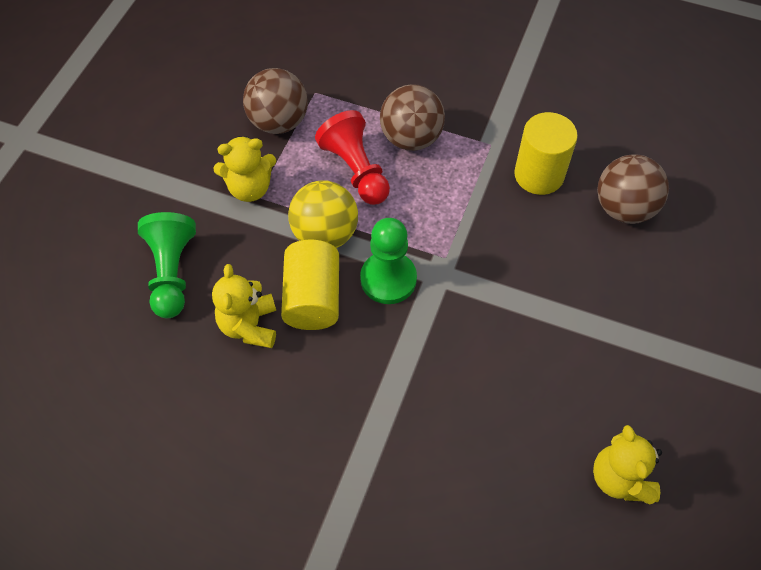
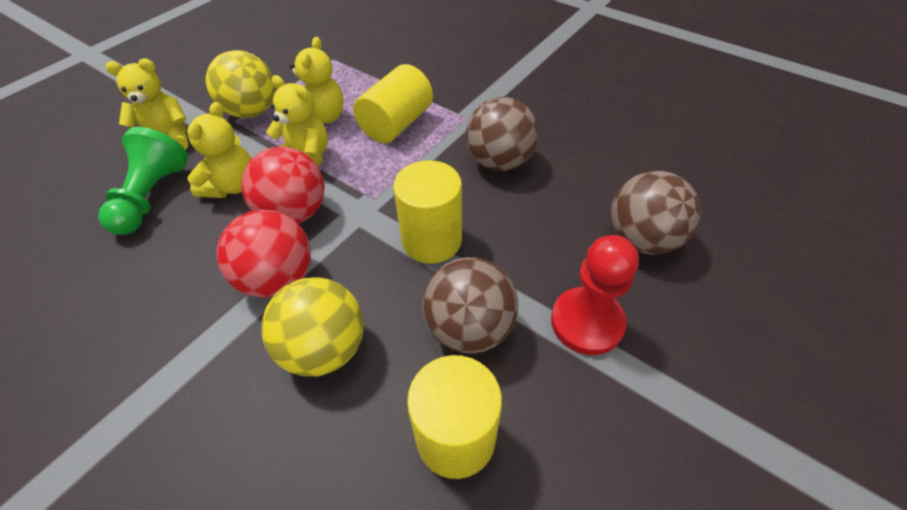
green pawn: [138,212,196,318] [360,218,417,304] = 2 -> [98,127,188,235] = 1
red ball: none = 0 -> [216,210,311,298] [241,146,324,224] = 2
yellow ball: [288,180,358,248] = 1 -> [205,50,275,118] [261,277,364,377] = 2
yellow cylinder: [281,240,339,330] [514,112,578,195] = 2 -> [353,64,433,143] [393,160,462,264] [407,355,502,479] = 3
yellow teddy bear: [212,264,276,348] [213,136,276,202] [593,425,662,504] = 3 -> [106,59,188,150] [186,102,252,198] [266,75,328,167] [290,37,344,123] = 4

